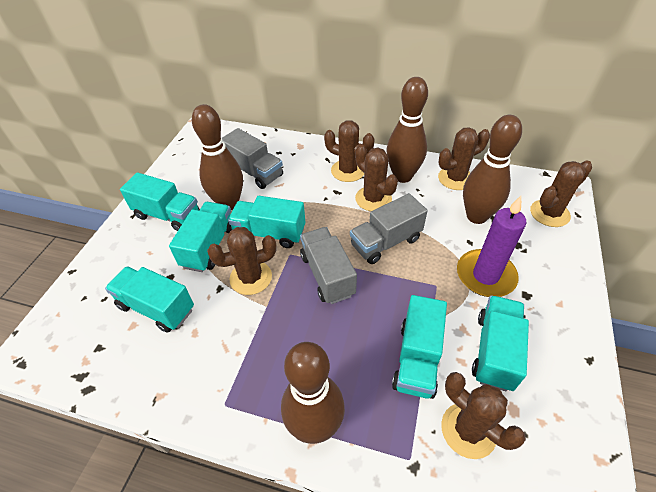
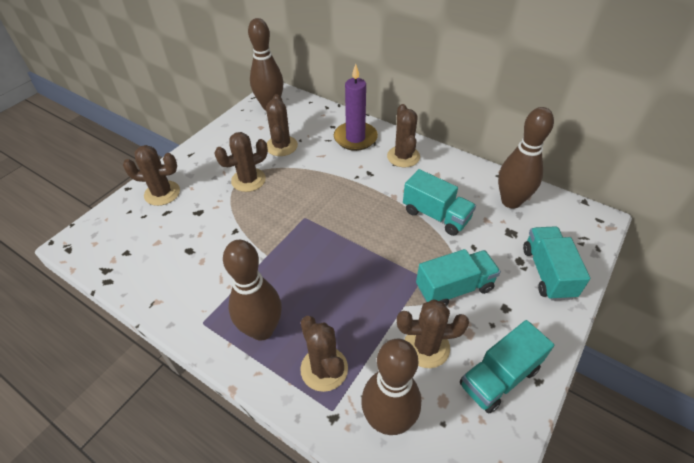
grey truck: [222,128,283,189] [300,227,357,304] [350,193,428,264] = 3 -> none = 0
turquoise truck: [105,266,194,333] [120,172,200,231] [169,202,232,272] [228,196,305,248] [392,295,447,399] [472,295,529,391] = 6 -> [403,169,476,236] [416,249,501,306] [460,320,554,414] [523,226,590,301] = 4

